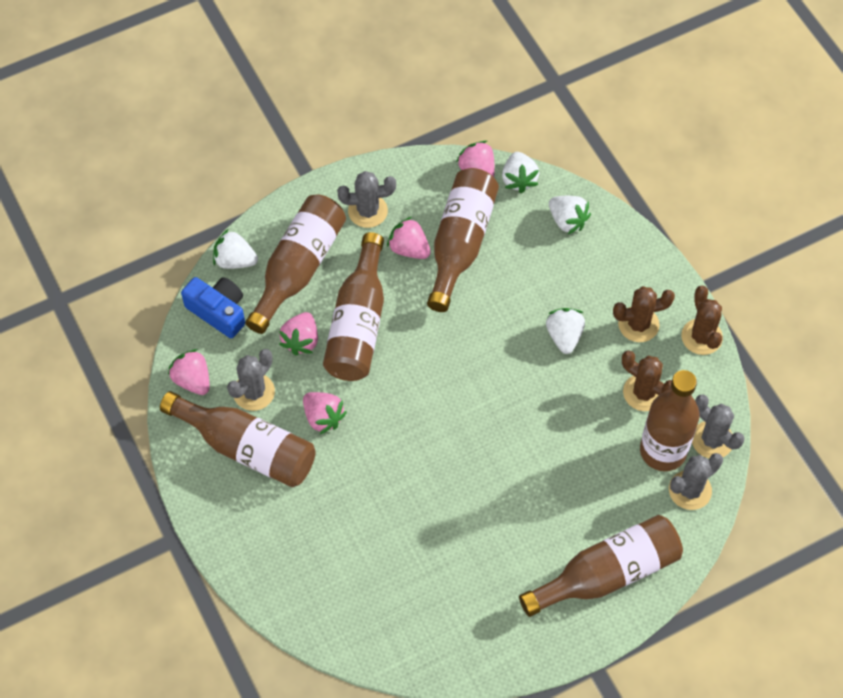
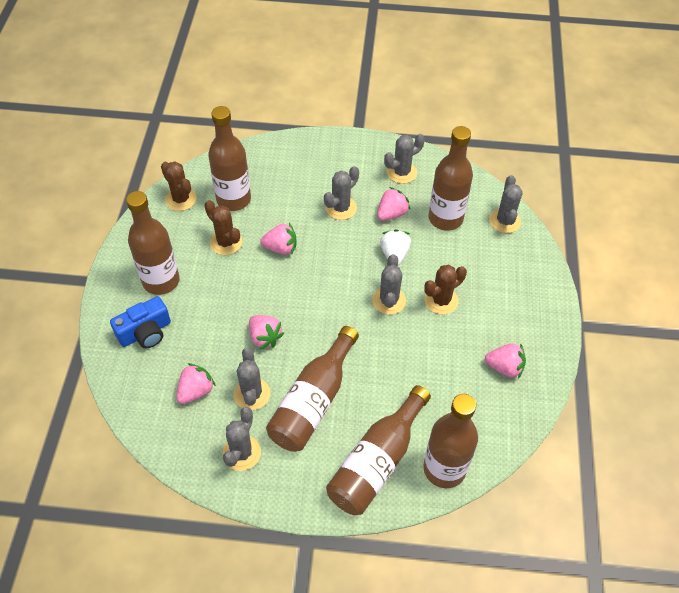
grey cactus: [227,349,275,411] [337,171,396,228] [669,453,723,510] [692,394,745,458] = 4 -> [223,407,261,471] [233,347,270,410] [324,166,359,220] [372,254,406,315] [384,134,425,184] [489,175,523,233] = 6
white strawberry: [213,229,258,269] [502,152,539,193] [546,308,585,354] [549,196,591,234] = 4 -> [380,229,411,266] = 1

